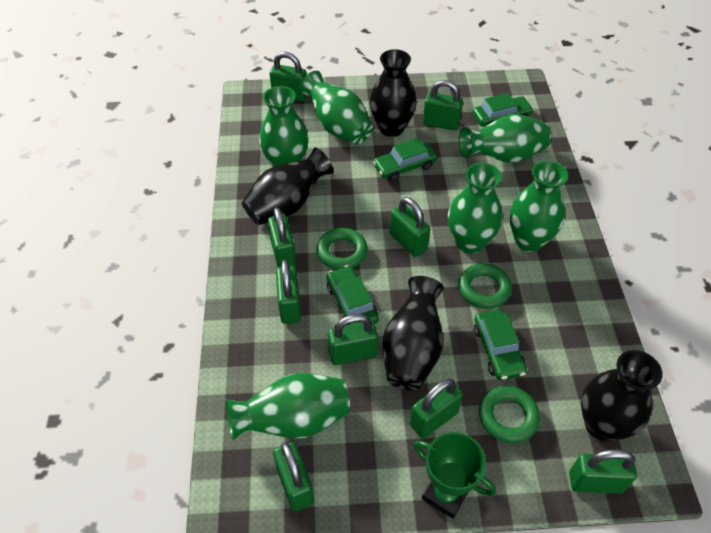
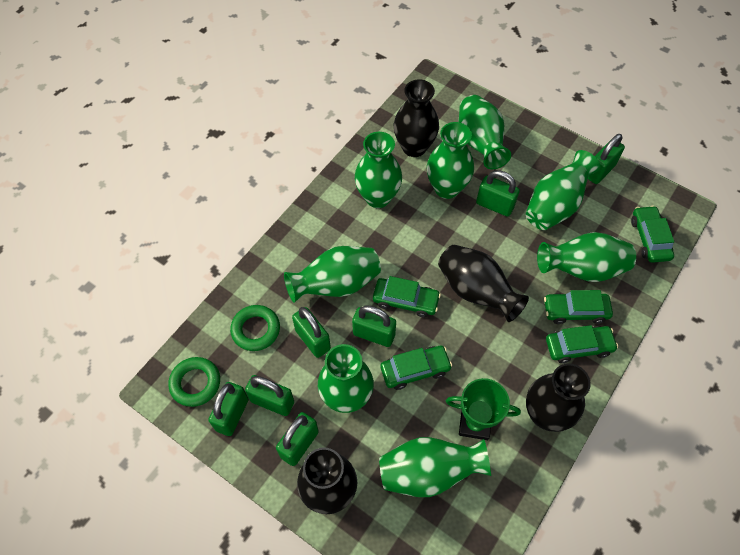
green car: [327,265,379,325] [373,138,437,181] [472,93,534,127] [474,310,527,381] = 4 -> [373,276,441,318] [380,346,452,390] [544,290,613,324] [546,325,618,363] [631,206,674,263] = 5
green padlock: [268,207,296,267] [270,52,307,101] [273,442,314,511] [276,260,301,324] [328,314,378,365] [390,197,430,257] [410,378,463,438] [423,80,463,130] [569,449,637,494] = 9 -> [208,382,248,436] [245,375,294,416] [276,412,319,466] [292,307,331,358] [352,306,396,347] [476,170,520,217] [588,134,625,184] = 7
green ring: [317,228,368,270] [458,263,512,309] [479,386,540,443] = 3 -> [168,357,220,407] [230,305,280,351] = 2
green vase: [226,373,350,440] [259,86,309,167] [299,71,373,145] [448,163,503,254] [459,114,551,163] [509,161,568,252] = 6 -> [284,246,381,303] [318,344,374,413] [355,132,402,208] [379,437,491,497] [427,122,474,199] [459,95,511,169] [526,150,600,230] [537,232,636,282] = 8

